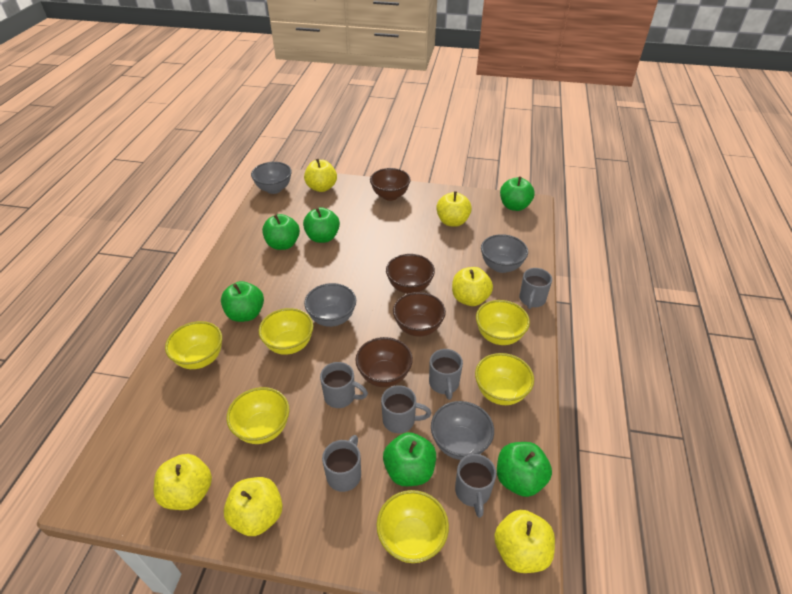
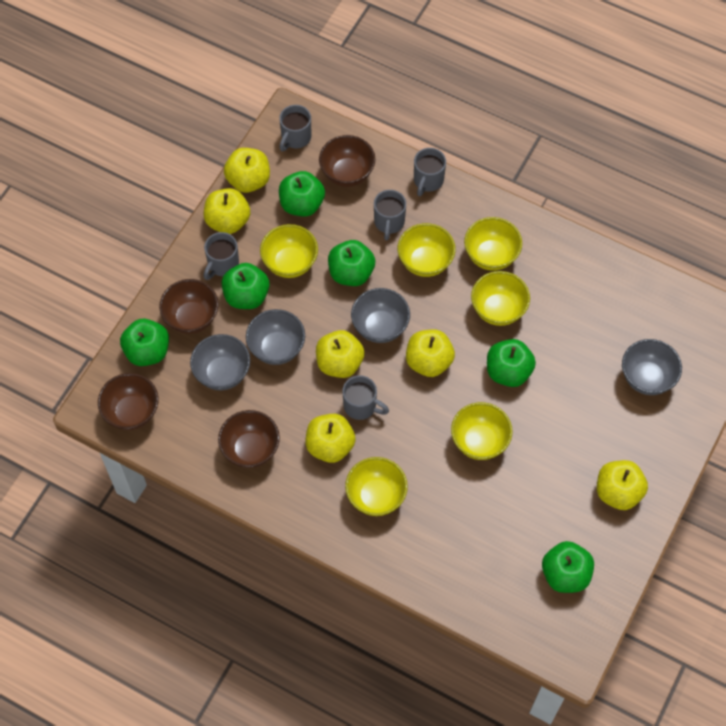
grey mug: [320,362,368,408] [322,435,361,492] [381,385,431,433] [429,349,463,400] [455,454,496,518] [519,268,552,309] = 6 -> [203,232,239,280] [279,105,311,151] [342,375,389,420] [374,190,406,240] [414,148,446,196] = 5

